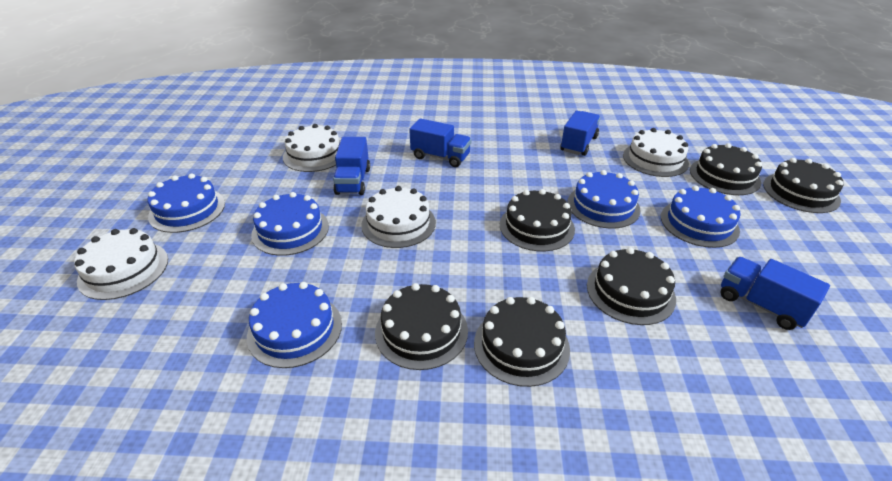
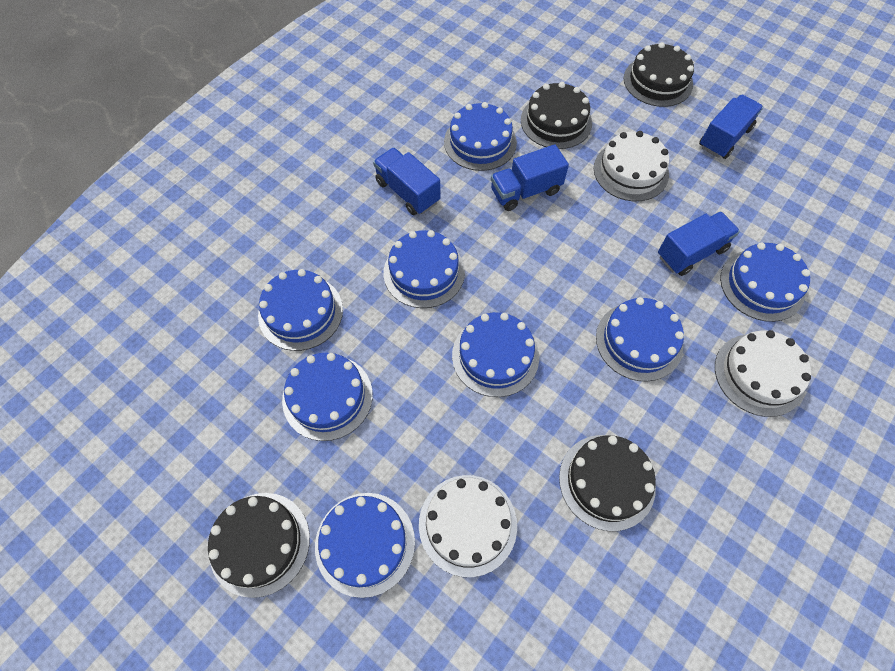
black cake: [375,283,468,370] [474,297,570,387] [500,189,575,251] [587,247,676,325] [690,143,762,195] [763,158,844,213] = 6 -> [208,493,310,598] [521,82,592,149] [559,435,656,531] [624,42,694,107] = 4
blue cake: [148,173,225,233] [247,282,342,368] [251,192,329,256] [567,170,641,229] [661,186,741,248] = 5 -> [258,269,343,351] [282,353,373,441] [315,493,415,598] [384,230,465,308] [444,102,517,171] [452,312,539,397] [596,297,684,381] [720,243,810,322] = 8
white cake: [74,228,168,300] [283,124,340,172] [361,186,436,248] [623,128,689,177] = 4 -> [419,475,517,577] [594,131,669,201] [715,330,811,417] = 3

